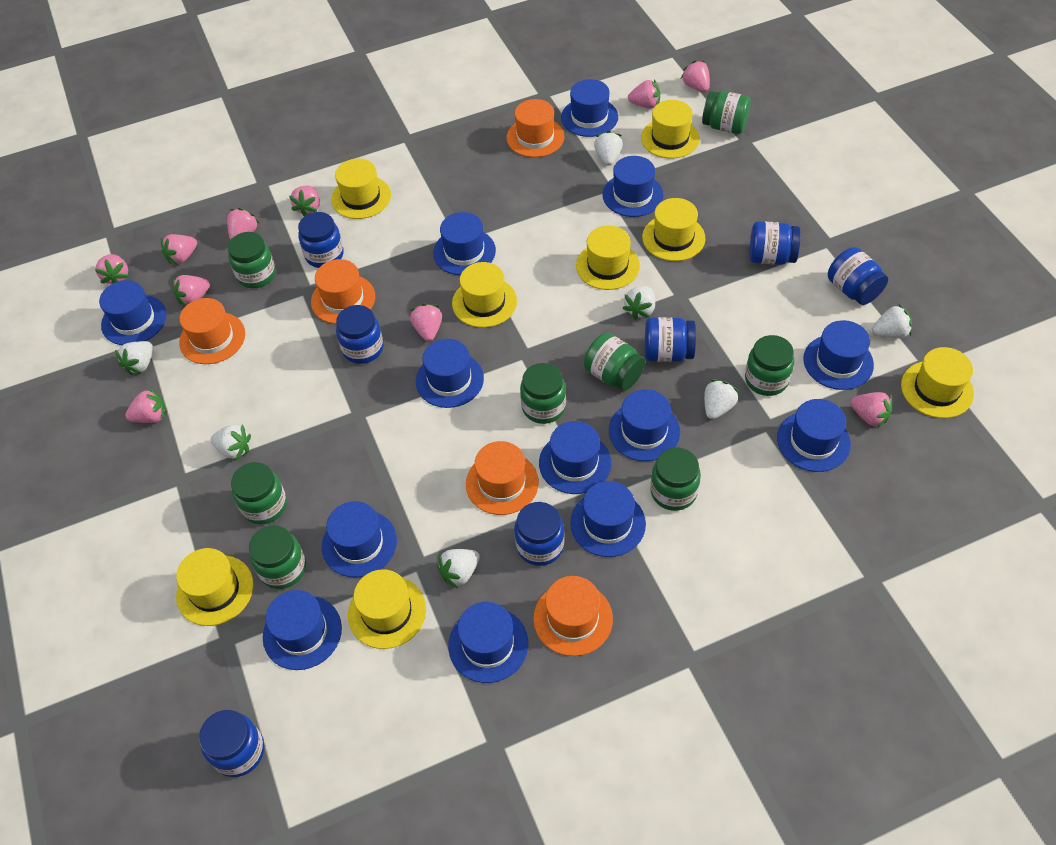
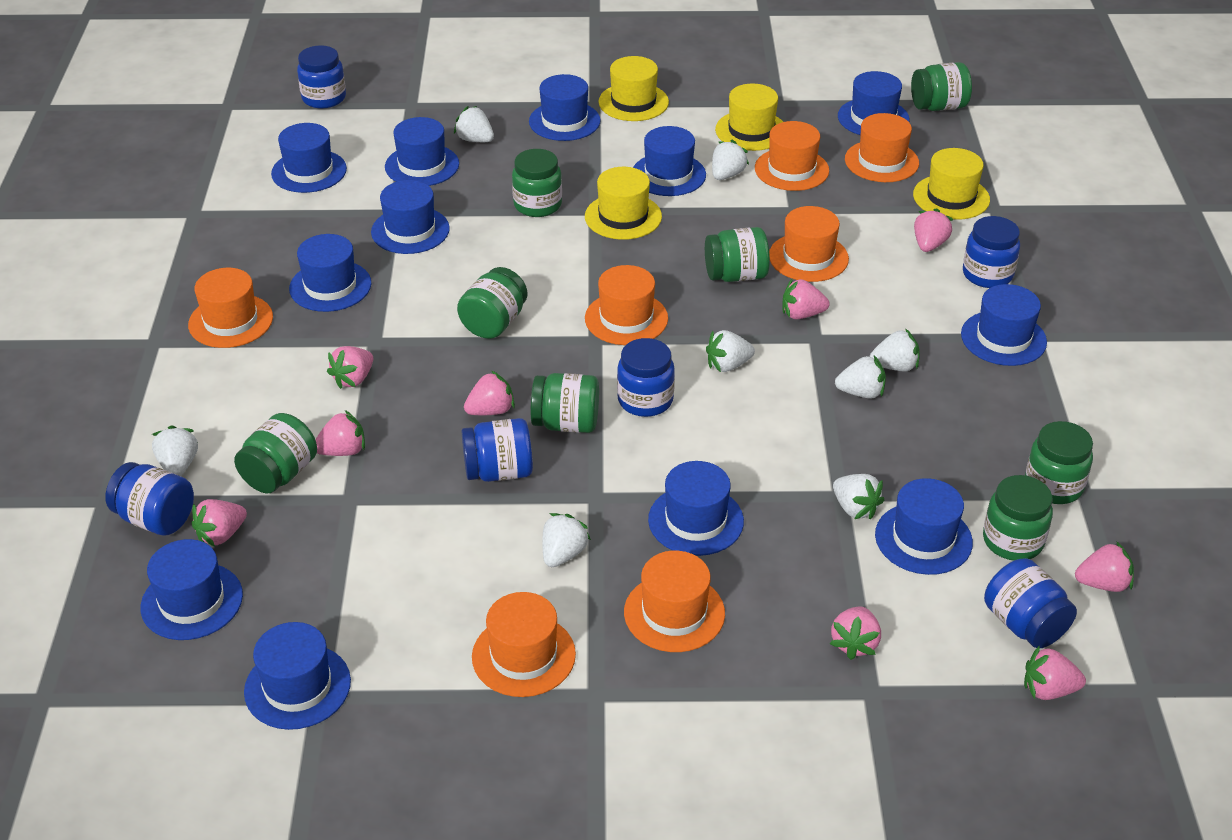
blue hat: [99,280,167,345] [263,590,342,670] [322,501,397,577] [416,339,484,408] [433,212,496,275] [448,602,528,683] [539,421,611,494] [561,79,618,137] [570,481,646,557] [602,156,664,217] [609,389,680,461] [777,399,851,472] [803,320,874,390] = 13 -> [141,539,243,640] [244,622,351,730] [271,123,347,193] [289,234,371,312] [371,180,450,254] [385,117,459,186] [529,74,601,141] [633,126,706,196] [648,461,744,556] [838,71,909,135] [875,478,973,575] [961,284,1047,366] = 12
blue jar: [199,710,264,777] [298,212,344,268] [336,305,383,364] [514,502,565,566] [645,317,696,362] [749,221,801,265] [828,247,888,305] = 7 -> [105,462,194,536] [297,45,346,109] [462,418,533,482] [617,338,675,417] [963,216,1020,288] [984,558,1077,648] = 6
orange hat: [179,298,245,364] [311,259,375,324] [466,441,539,515] [507,99,564,157] [533,576,613,656] = 5 -> [188,268,273,348] [472,592,576,697] [585,265,668,345] [624,551,725,652] [755,121,829,191] [769,206,849,282] [845,113,919,182] = 7
pink strawberry: [94,254,129,284] [125,388,167,423] [161,234,197,265] [172,275,210,306] [227,208,259,240] [289,186,320,216] [410,304,442,341] [628,80,660,109] [681,60,710,92] [850,392,892,428] = 10 -> [192,499,247,547] [315,410,365,456] [327,346,373,389] [464,371,515,415] [782,279,830,320] [830,606,881,660] [914,208,953,252] [1024,645,1086,700] [1075,541,1134,592] = 9
white strawberry: [115,341,153,375] [211,424,251,460] [437,549,480,589] [594,131,623,166] [623,286,655,320] [704,379,739,419] [872,304,912,338] = 7 -> [152,425,198,476] [454,106,494,142] [542,513,591,567] [706,330,755,372] [712,140,749,180] [833,474,884,520] [835,355,886,399] [870,328,919,371] = 8
yellow hat: [176,548,253,626] [331,159,391,219] [348,569,426,649] [452,262,517,328] [576,226,640,290] [641,100,700,159] [642,198,706,261] [901,347,974,418] = 8 -> [585,167,662,240] [598,56,669,121] [715,83,783,151] [913,148,990,220] = 4

